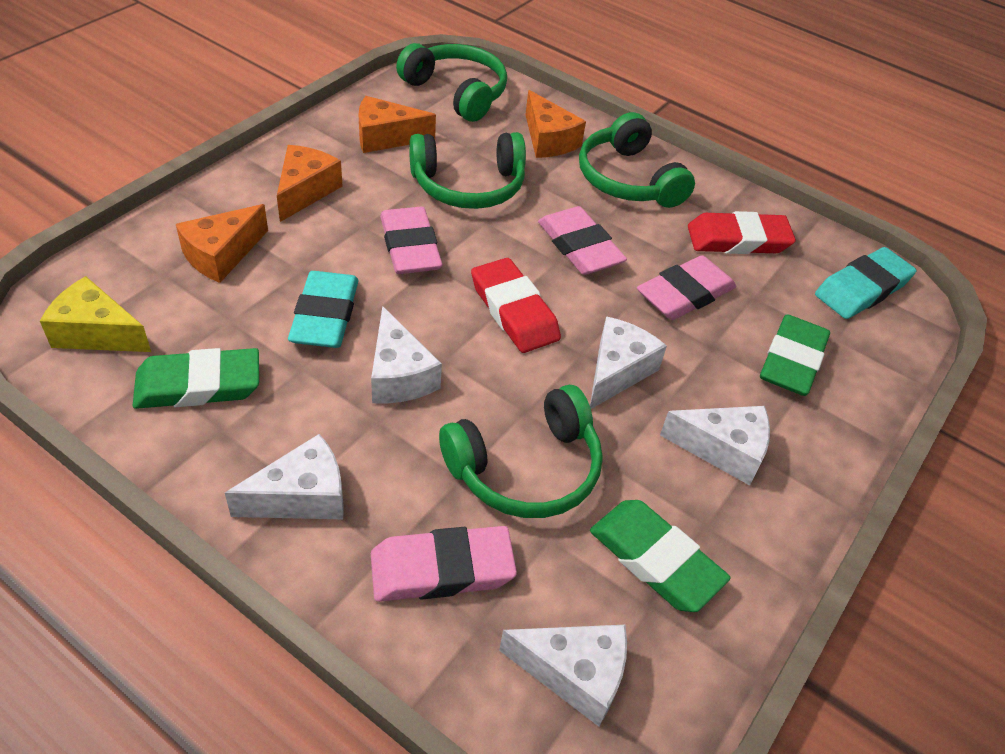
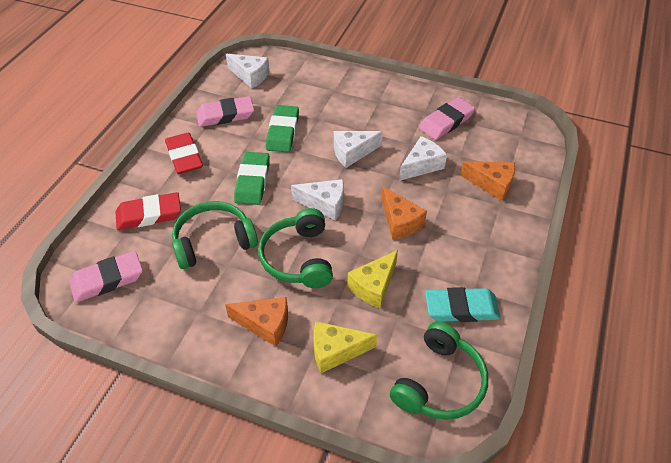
green eraser: [133,348,259,409] [590,500,731,612] [760,314,830,396] = 3 -> [234,152,270,205] [266,105,299,152] = 2
green headphones: [396,43,507,122] [409,132,526,209] [439,385,603,518] [579,112,695,208] = 4 -> [172,201,258,269] [258,208,333,288] [390,321,488,420] = 3
orange cheese: [176,204,268,283] [277,145,343,222] [358,96,436,153] [525,90,586,158] = 4 -> [225,297,288,347] [382,186,427,240] [460,161,515,201] = 3
pink eraser: [371,526,517,602] [380,207,443,274] [538,206,627,275] [637,255,737,320] = 4 -> [69,251,143,303] [196,96,254,127] [419,97,475,140] = 3
turquoise eraser: [288,271,359,348] [815,247,916,319] = 2 -> [425,287,501,322] = 1
white cheese: [225,434,344,519] [371,306,442,404] [499,625,627,726] [590,316,667,409] [660,406,770,485] = 5 -> [226,53,269,88] [291,179,344,221] [334,131,383,168] [399,136,447,181] = 4
yellow cheese: [40,276,151,352] = 1 -> [313,321,377,373] [347,250,398,308] = 2

